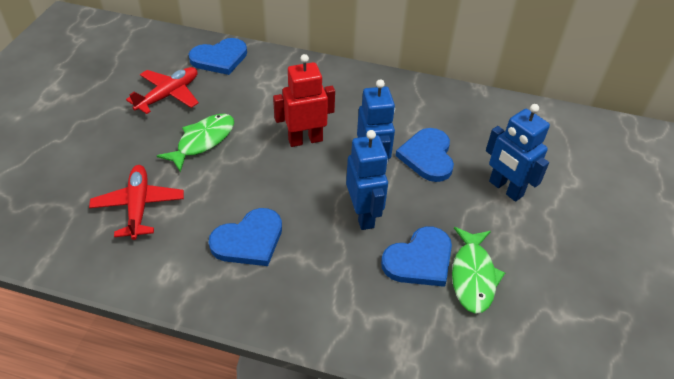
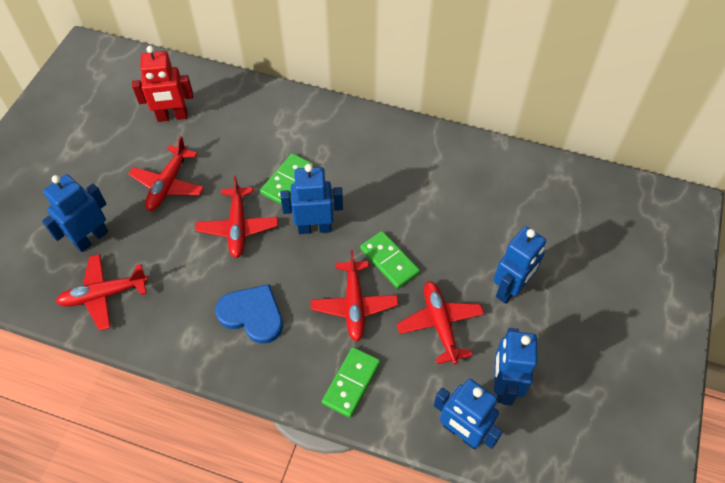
blue heart: [189,38,247,75] [208,208,282,266] [381,226,452,287] [395,128,454,182] = 4 -> [216,284,283,344] = 1
blue robot: [346,130,388,230] [357,79,395,160] [486,104,550,202] = 3 -> [42,174,108,252] [280,164,343,234] [434,379,503,449] [493,226,546,304] [494,328,537,406] = 5
green domino: none = 0 -> [260,153,314,205] [322,347,380,418] [360,231,420,289] = 3
green fish: [157,114,234,173] [452,227,505,314] = 2 -> none = 0
red plane: [89,165,184,240] [126,67,199,114] = 2 -> [56,254,148,331] [129,136,204,211] [195,176,278,258] [311,250,398,342] [397,281,484,364] = 5

